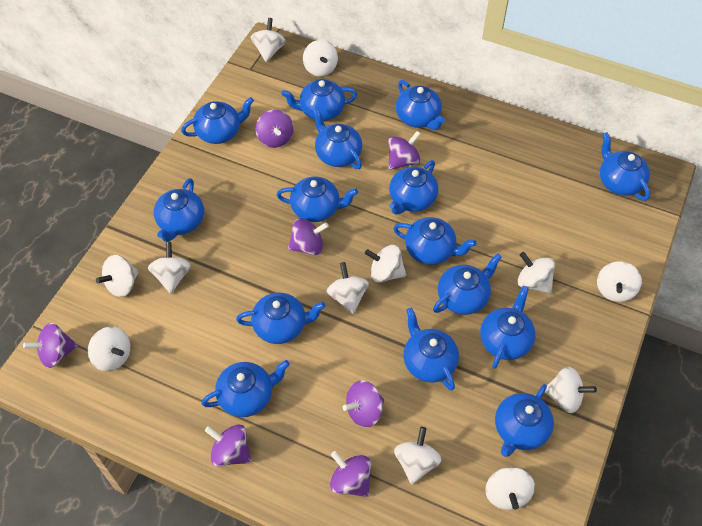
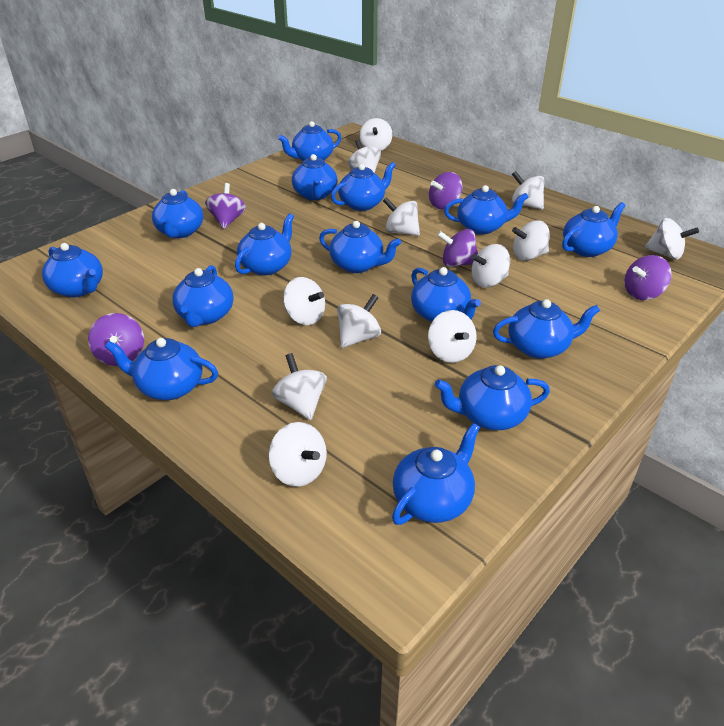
purple spinning top: [23,323,78,368] [205,424,251,467] [256,110,294,148] [288,218,329,255] [330,451,371,497] [342,380,384,428] [388,131,421,170] = 7 -> [88,313,144,366] [205,183,246,229] [429,172,462,209] [437,229,478,267] [625,255,672,300] = 5

